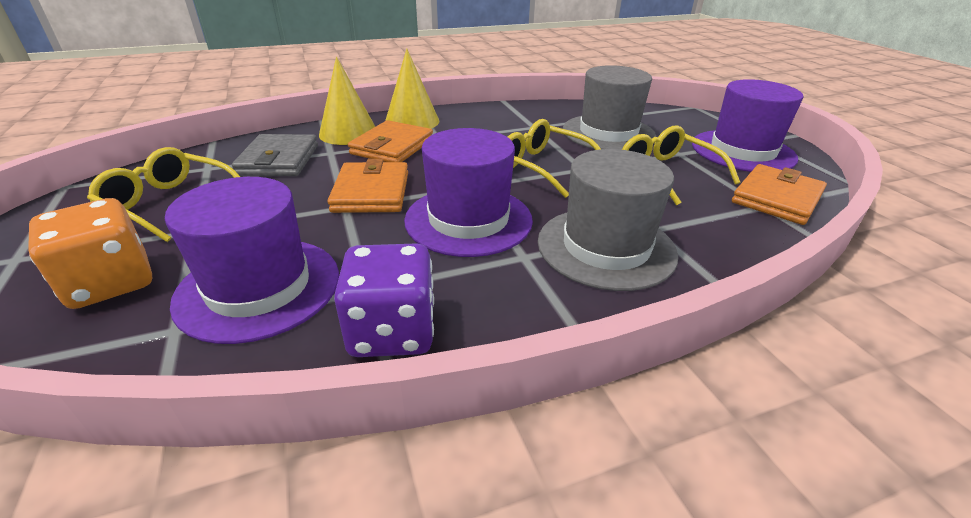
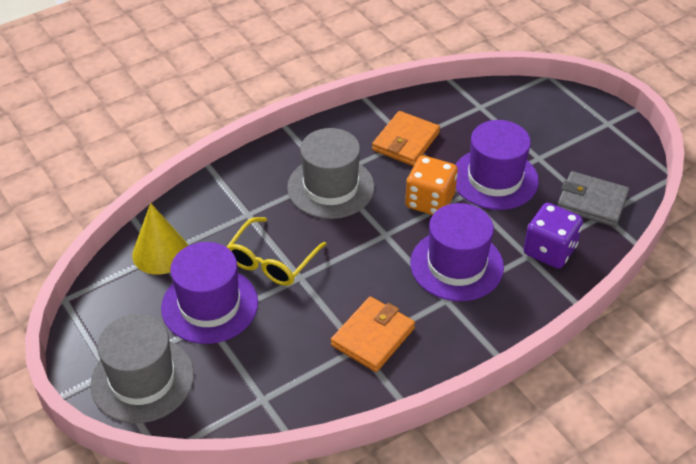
orange wallet: [327,159,408,213] [348,120,433,162] [732,164,827,225] = 3 -> [331,296,415,372] [372,111,440,166] = 2
yellow cone: [319,56,375,145] [385,49,439,129] = 2 -> [132,203,188,275] = 1
yellow glasses: [87,147,240,242] [508,119,601,198] [622,126,740,206] = 3 -> [227,217,327,286] = 1

